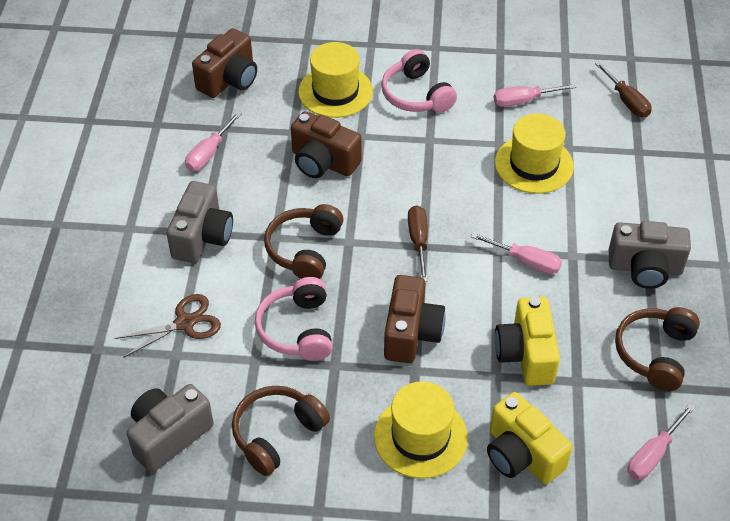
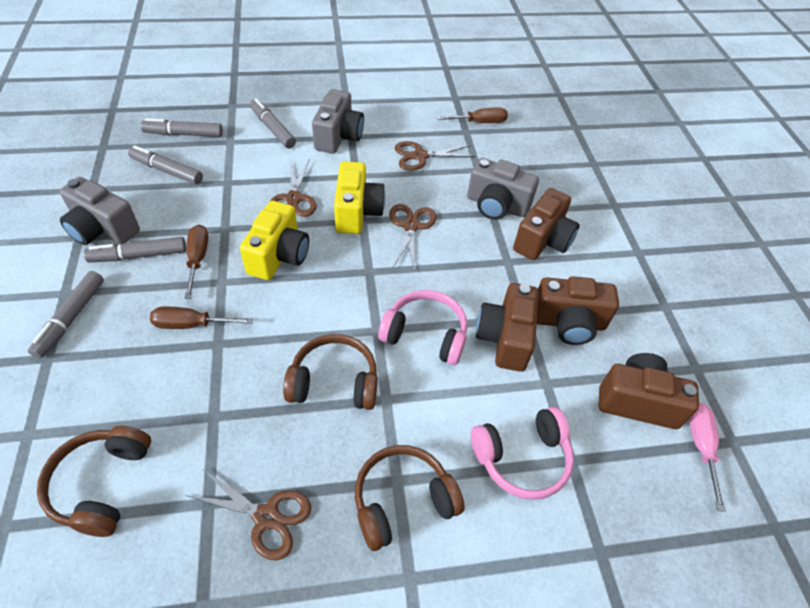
brown camera: [192,28,257,98] [291,111,362,178] [384,275,446,363] = 3 -> [476,283,539,372] [513,188,580,260] [537,276,619,345] [598,353,699,429] = 4
brown scissors: [114,294,221,358] = 1 -> [185,470,311,560] [270,160,316,217] [389,204,437,271] [394,141,475,171] = 4
brown screwdriver: [408,205,428,282] [595,61,652,117] = 2 -> [150,307,253,329] [184,225,208,299] [436,108,508,123] = 3
grey marker: none = 0 -> [28,271,104,359] [84,237,186,262] [128,145,203,185] [141,118,223,137] [250,98,296,148] = 5
pink screwdriver: [185,112,242,171] [471,233,562,274] [494,84,576,107] [627,404,695,480] = 4 -> [689,403,726,512] = 1
yellow hat: [298,42,373,118] [374,381,468,479] [495,113,574,194] = 3 -> none = 0

